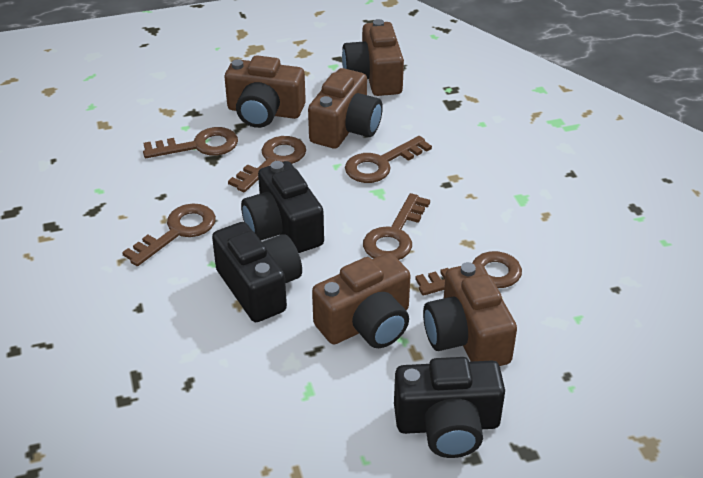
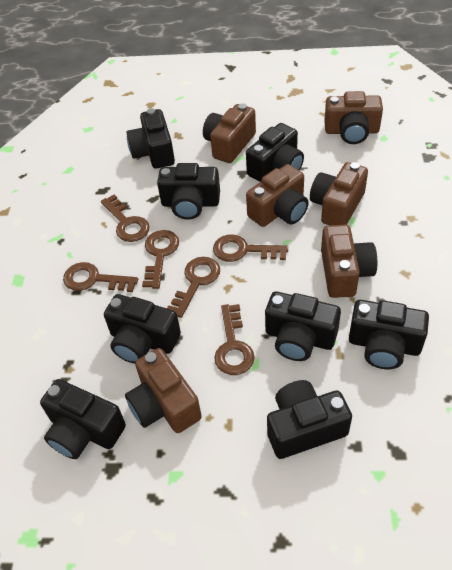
black camera: [212,222,302,322] [241,161,324,253] [394,357,505,458] = 3 -> [40,379,126,459] [104,294,181,364] [126,108,175,169] [157,163,220,220] [246,123,304,182] [265,291,341,361] [267,380,352,459] [349,300,429,369] = 8
brown camera: [225,55,306,128] [308,68,383,148] [312,253,411,348] [342,19,404,96] [423,262,517,366] = 5 -> [125,348,202,433] [203,103,256,163] [246,164,309,227] [310,162,368,225] [321,225,377,298] [324,91,383,144] = 6

